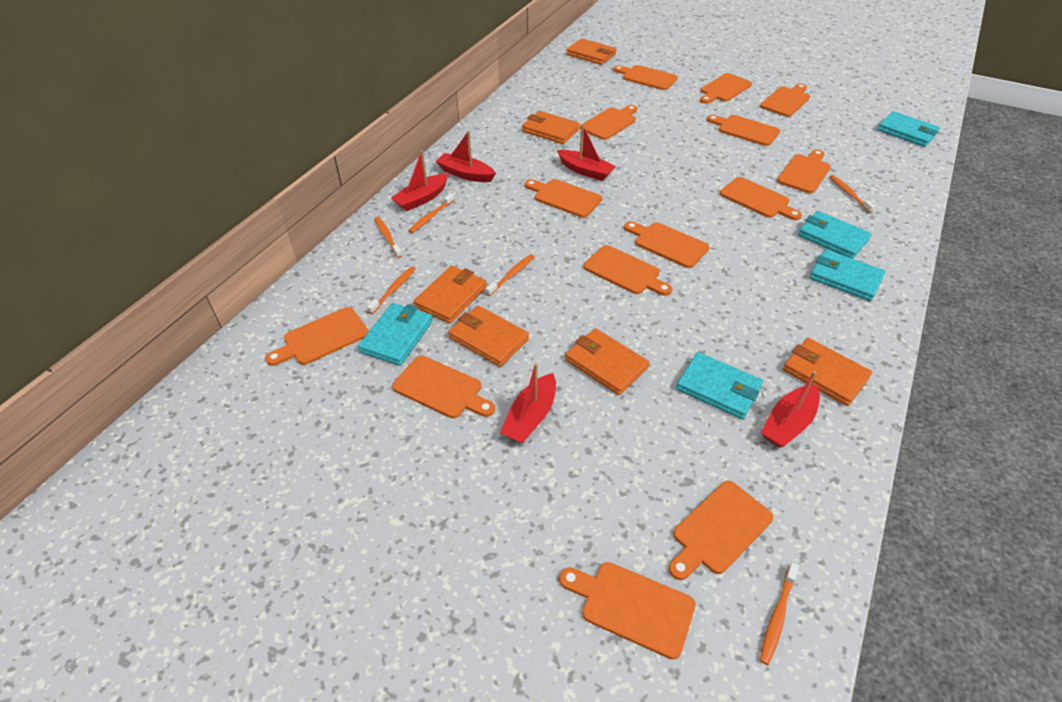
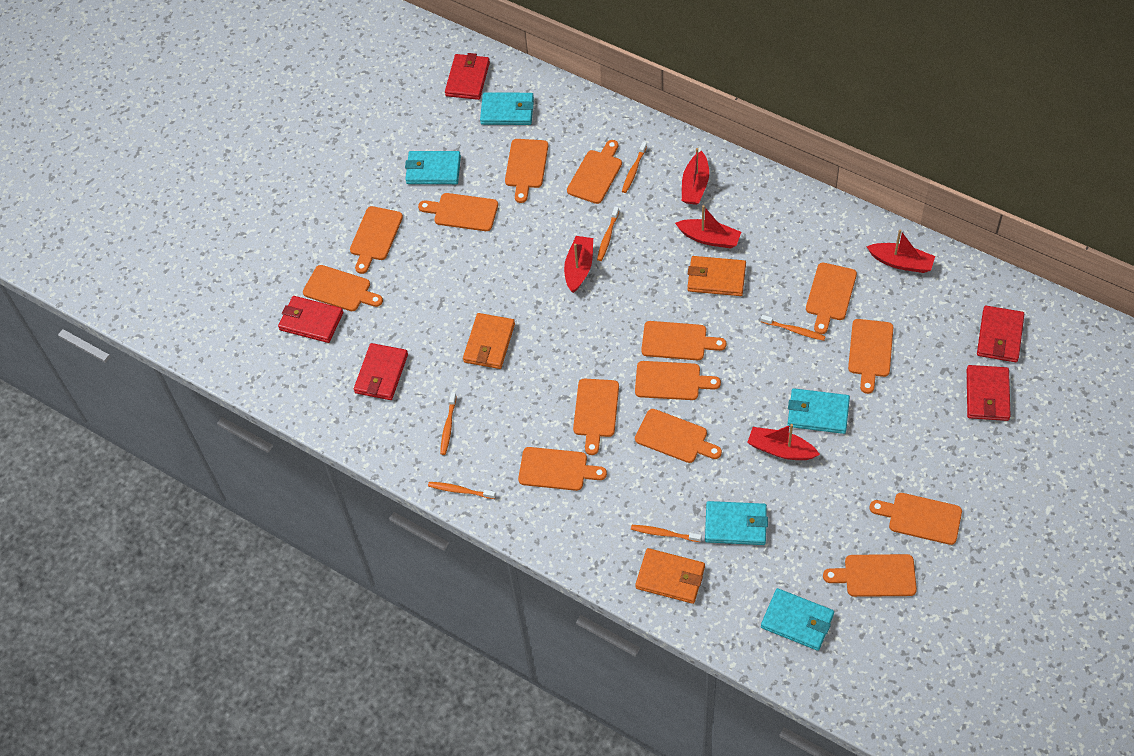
orange wallet: [414,266,487,324] [448,305,529,367] [522,111,580,144] [565,328,649,395] [567,38,616,65] [783,338,872,406] = 6 -> [463,313,515,369] [635,548,705,604] [687,256,746,296] = 3
red wallet: none = 0 -> [278,296,343,343] [354,343,408,400] [445,53,490,100] [967,365,1011,421] [977,306,1024,362] = 5

